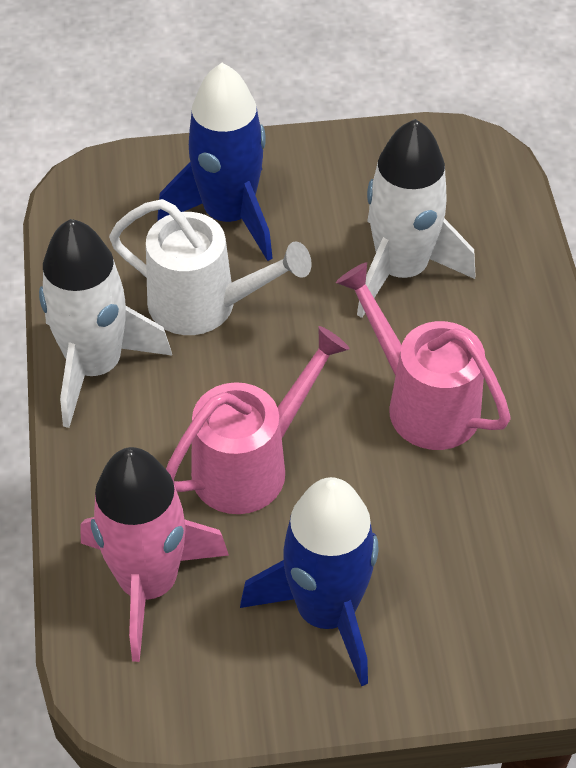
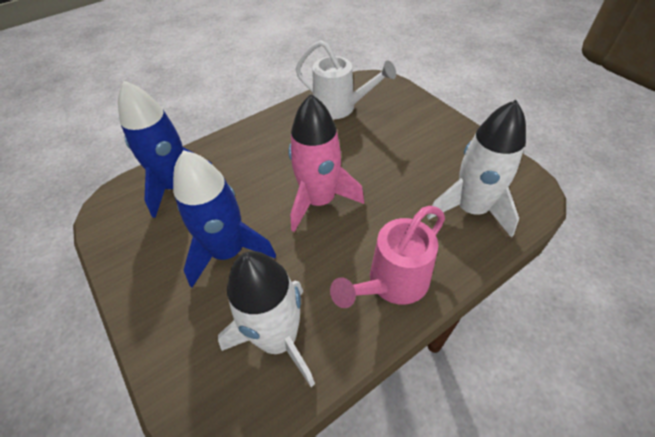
pink watering can: [166,326,350,514] [336,262,511,450] = 2 -> [330,206,445,308] = 1

